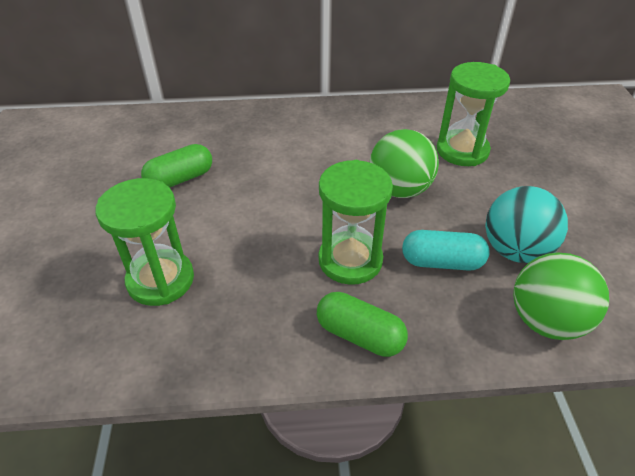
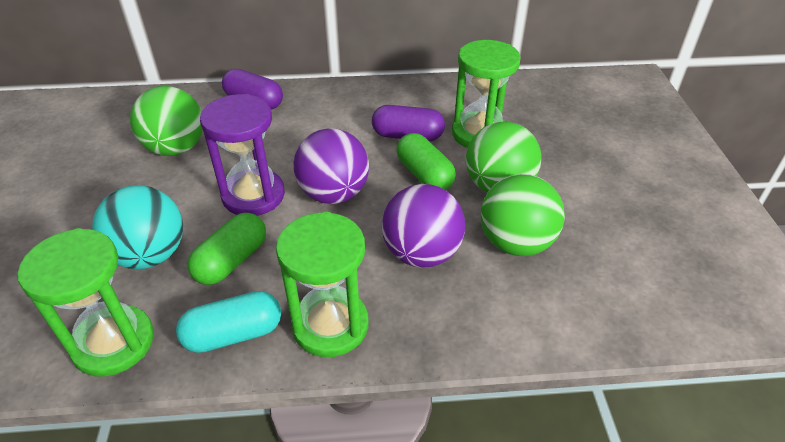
green ball: [370,129,439,198] [513,252,609,340] = 2 -> [130,86,203,156] [466,121,541,193] [480,174,565,256] = 3
purple ball: none = 0 -> [294,128,369,204] [382,184,465,267] = 2
purple capsule: none = 0 -> [222,69,283,109] [372,105,445,141] = 2
purple hourglass: none = 0 -> [200,94,285,216] = 1

